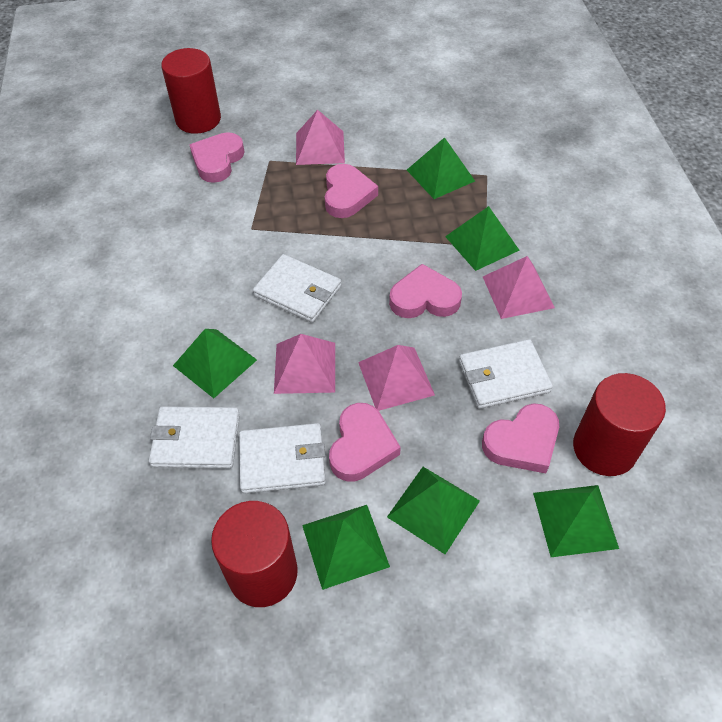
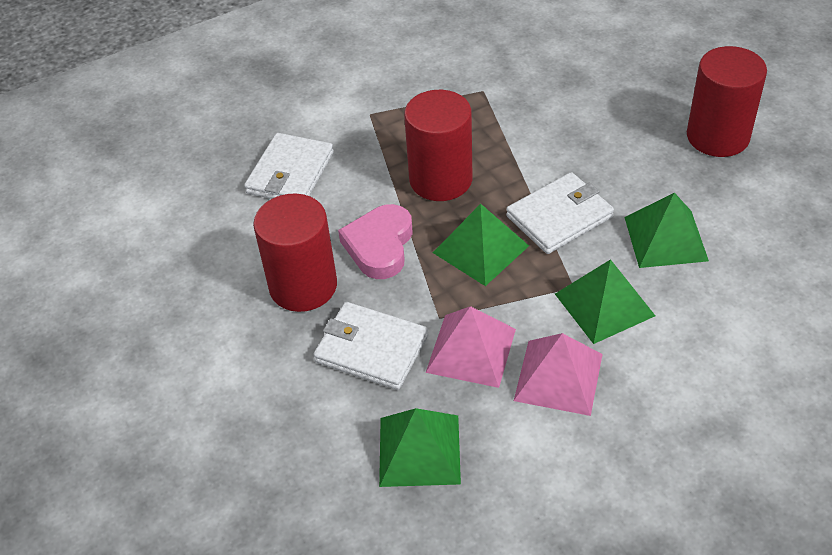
green pyramid: [173,329,257,398] [302,505,390,590] [387,467,480,554] [407,137,475,199] [445,206,520,271] [533,485,619,557] = 6 -> [379,408,461,487] [433,204,529,286] [555,259,655,344] [624,192,709,268] = 4
pink heart: [190,132,244,183] [325,164,378,218] [329,403,401,482] [389,264,462,318] [482,403,559,473] = 5 -> [338,204,413,279] = 1
pink pyramid: [274,334,335,394] [296,110,345,165] [358,345,435,411] [483,256,555,319] = 4 -> [426,306,516,388] [514,333,603,416] = 2
white wallet: [149,406,240,469] [239,423,326,494] [253,254,341,323] [459,339,553,409] = 4 -> [244,133,334,199] [313,302,428,390] [506,172,614,254] = 3

